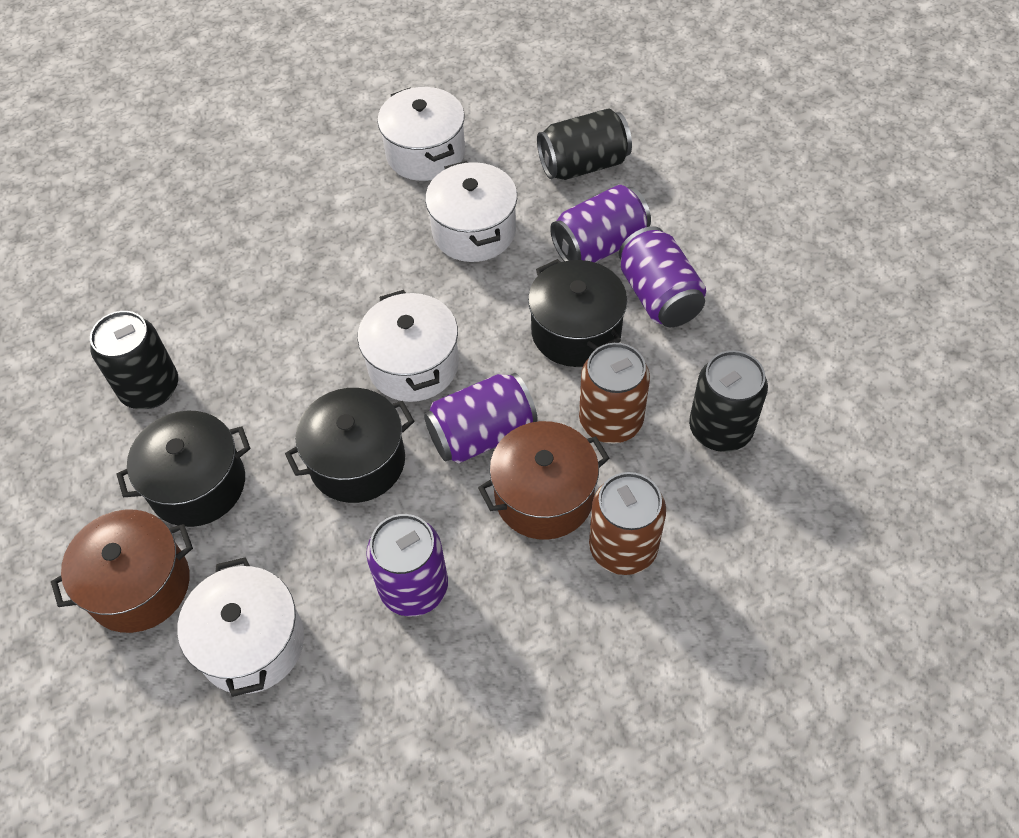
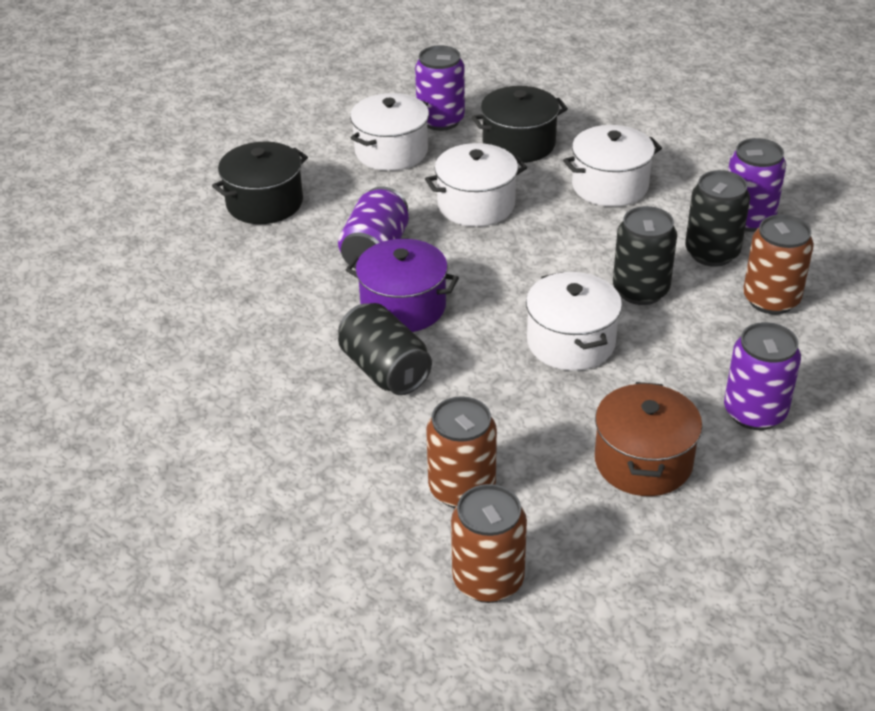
black pot: [117,411,250,527] [285,388,414,503] [528,259,627,367] = 3 -> [212,142,308,224] [472,86,568,163] = 2
brown can: [579,343,650,444] [589,472,666,575] = 2 -> [426,396,497,508] [451,484,527,603] [743,215,814,314] = 3
brown pot: [51,510,193,633] [478,421,610,540] = 2 -> [595,382,703,496] = 1
purple pot: none = 0 -> [346,239,459,332] = 1

